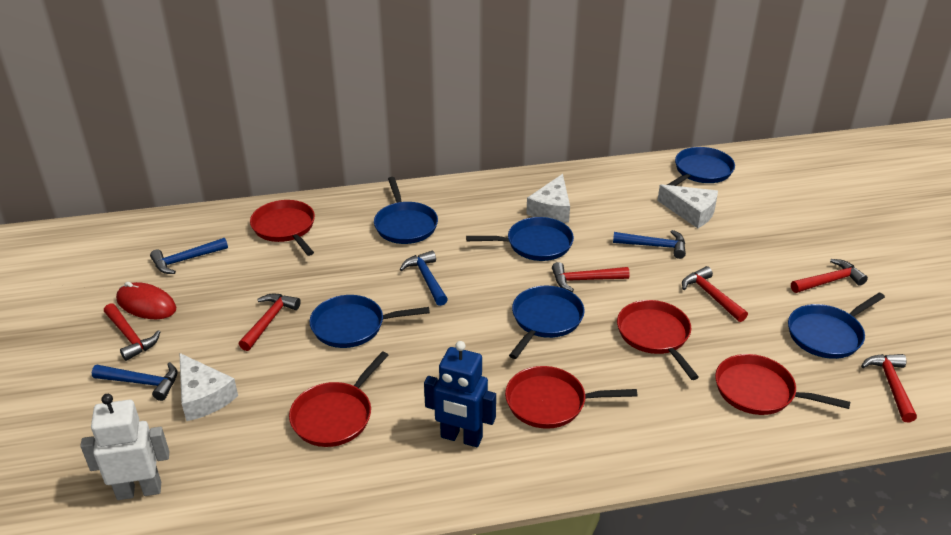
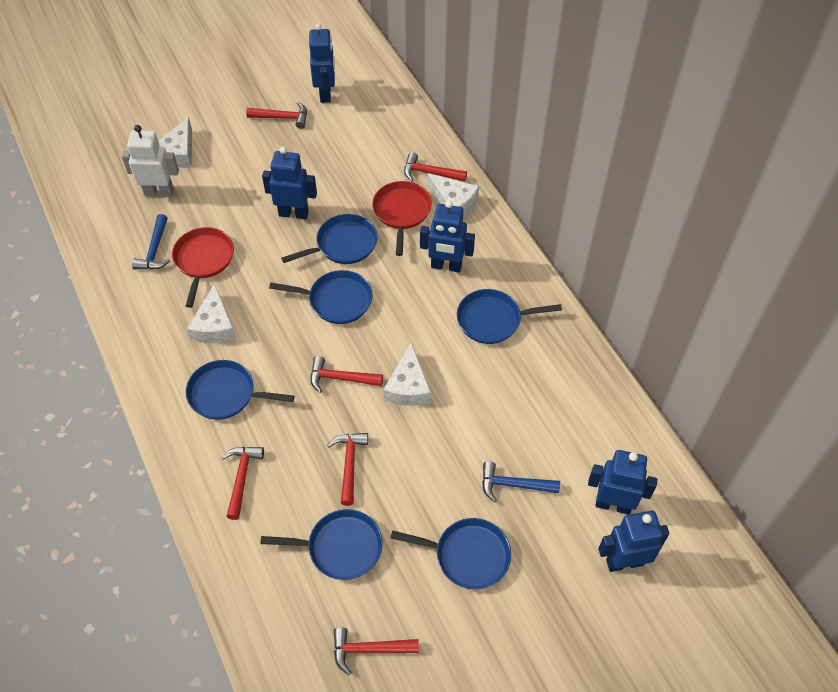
blue hammer: [92,362,177,401] [150,238,228,274] [399,251,448,306] [613,230,686,259] = 4 -> [132,214,170,270] [482,461,560,502] = 2
blue robot: [424,341,496,447] = 1 -> [262,146,317,219] [309,23,335,103] [420,200,475,272] [588,450,658,515] [598,511,669,572] = 5
red mouse: [116,282,176,319] = 1 -> none = 0
red pan: [250,200,315,256] [289,351,389,447] [505,366,637,429] [617,300,699,380] [715,354,850,415] = 5 -> [172,227,234,308] [372,181,432,256] = 2
white cheese: [179,353,238,421] [526,174,570,223] [657,184,718,228] = 3 -> [158,117,192,168] [187,284,236,343] [383,343,431,406] [427,173,479,216] = 4

